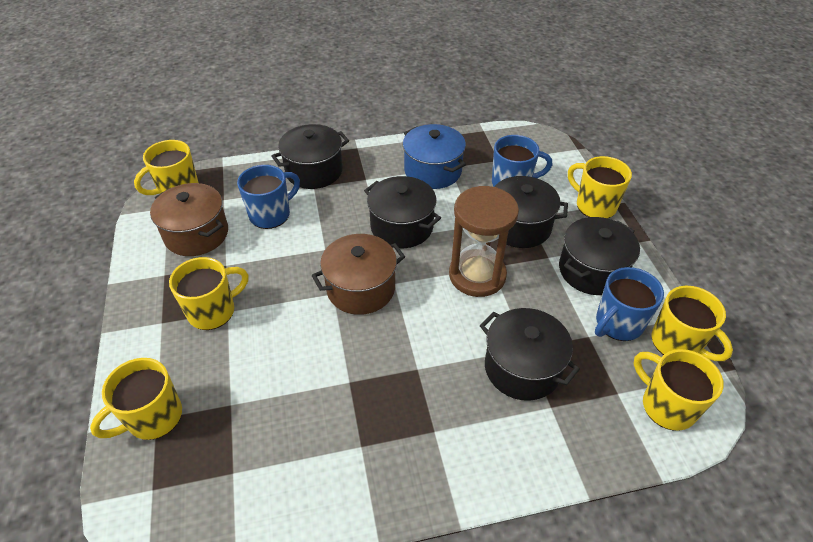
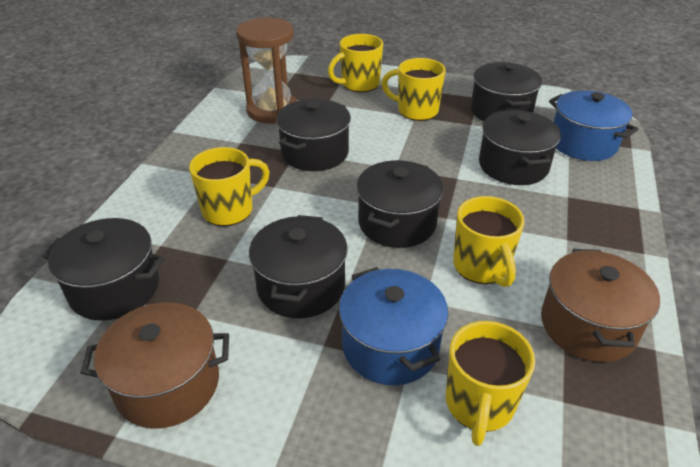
black pot: [272,124,349,189] [364,176,441,248] [480,308,580,401] [494,176,568,248] [559,217,640,295] = 5 -> [42,218,165,321] [249,215,348,318] [276,99,351,171] [356,160,444,248] [471,62,542,121] [479,110,561,185] = 6
blue mug: [237,165,300,229] [492,135,553,187] [595,267,664,341] = 3 -> none = 0
blue pot: [403,124,466,189] = 1 -> [339,267,448,385] [549,90,639,161] = 2
yellow mug: [90,358,182,440] [134,140,199,195] [169,257,249,330] [568,156,632,219] [634,349,724,431] [651,286,733,361] = 6 -> [189,147,270,226] [328,34,383,92] [382,58,446,121] [446,321,535,446] [453,196,525,287] = 5

